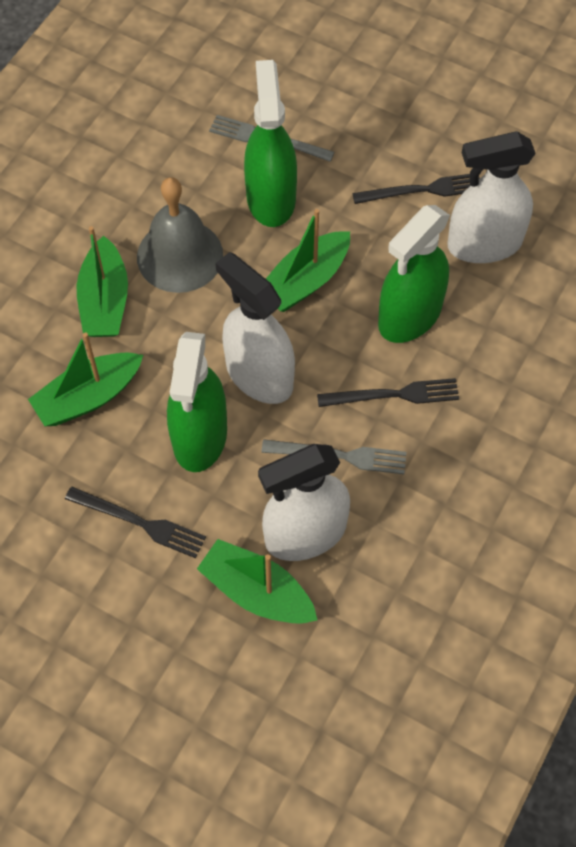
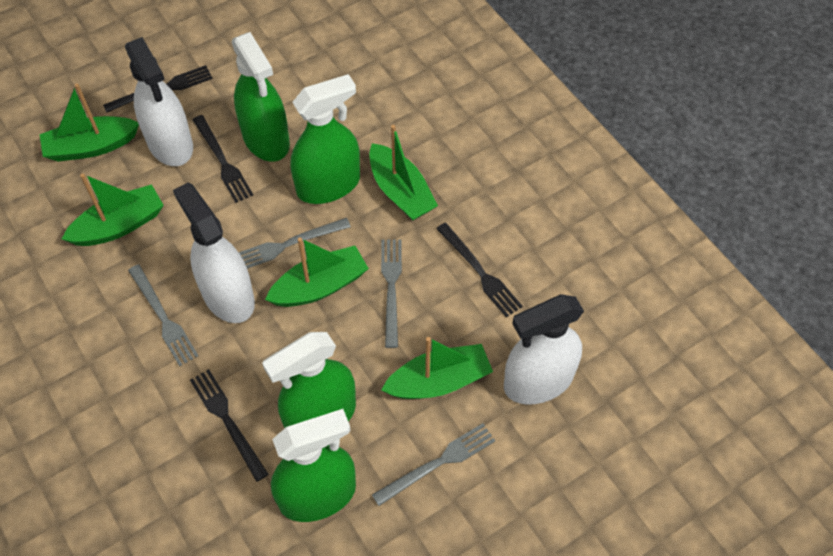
black fork: [65,486,206,558] [317,378,459,407] [352,174,480,204] = 3 -> [103,65,213,113] [190,369,268,482] [193,115,253,203] [436,223,523,317] = 4
green boat: [28,332,143,426] [77,226,128,337] [197,539,318,624] [266,209,350,312] = 4 -> [39,83,139,162] [62,174,164,246] [265,237,369,307] [369,125,438,221] [381,337,493,399] = 5
green spray bottle: [167,332,227,472] [244,60,297,227] [378,205,450,343] = 3 -> [232,32,290,162] [262,332,356,428] [271,409,356,522] [291,74,360,204] = 4
grey bell: [137,177,223,293] = 1 -> none = 0
grey fork: [209,115,334,162] [261,439,407,474] = 2 -> [128,265,198,366] [239,218,351,269] [372,423,495,506] [381,239,402,348] = 4

